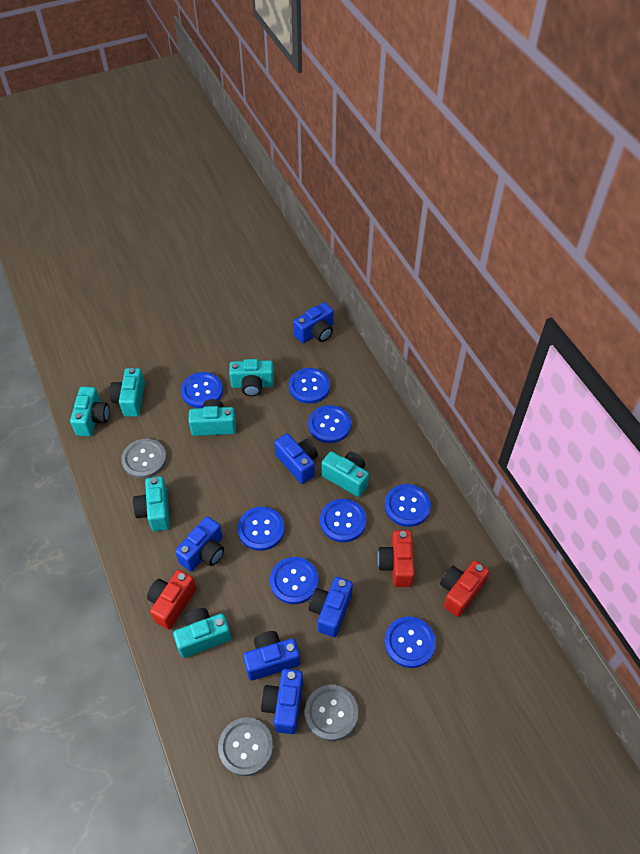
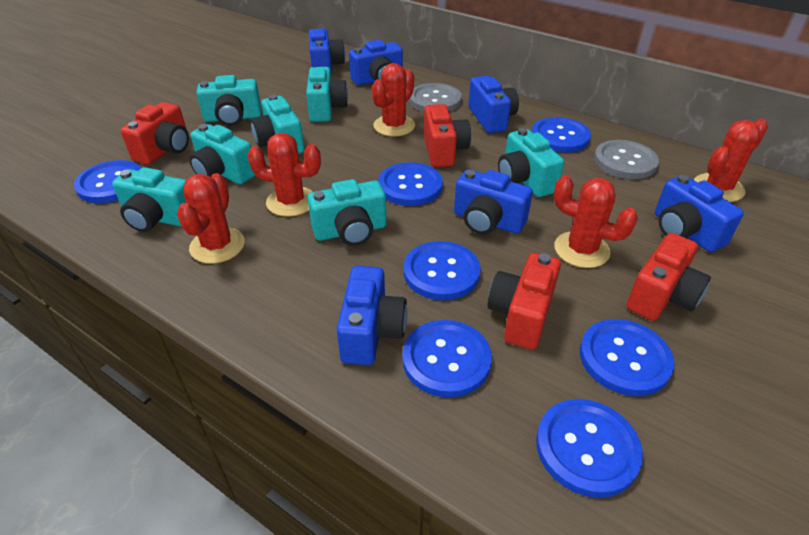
blue button: [181,372,223,408] [238,507,285,551] [270,557,319,604] [289,368,330,404] [308,405,351,443] [320,499,366,542] [384,616,436,668] [385,484,431,527] = 8 -> [74,160,141,203] [378,162,443,206] [402,320,492,398] [404,241,481,300] [532,117,591,153] [536,399,643,498] [580,319,674,396] = 7
grey button: [121,439,167,478] [218,717,273,776] [305,685,358,741] = 3 -> [409,83,462,112] [594,140,659,179] = 2
red cactus: none = 0 -> [177,173,245,264] [248,133,321,217] [372,63,415,136] [554,175,638,268] [694,119,768,202] = 5
red camera: [147,570,196,629] [377,530,415,587] [440,560,489,617] = 3 -> [121,102,189,165] [424,104,471,167] [488,253,561,350] [627,233,711,321] = 4

